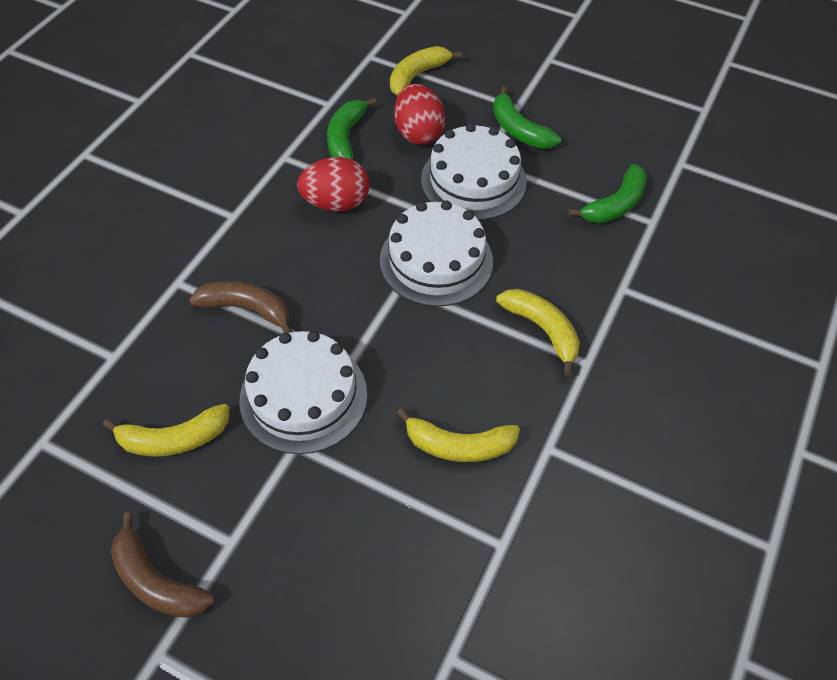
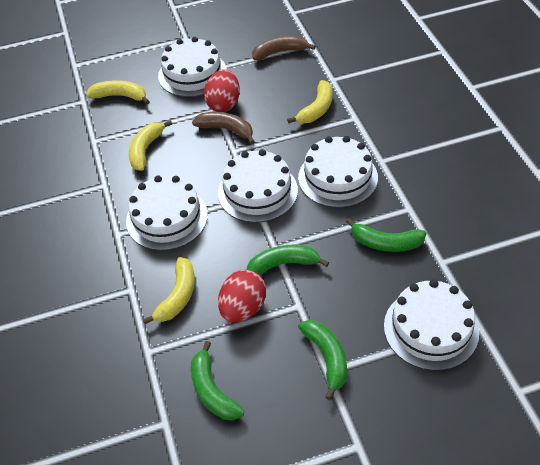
green banana: [327,97,377,160] [493,86,561,149] [568,164,647,223] = 3 -> [191,341,244,420] [247,245,329,275] [298,320,347,400] [346,218,426,252] = 4
white cake: [240,331,367,454] [380,201,493,307] [421,123,527,220] = 3 -> [126,175,208,251] [158,37,227,97] [218,149,298,223] [298,136,378,208] [384,279,479,371] = 5

